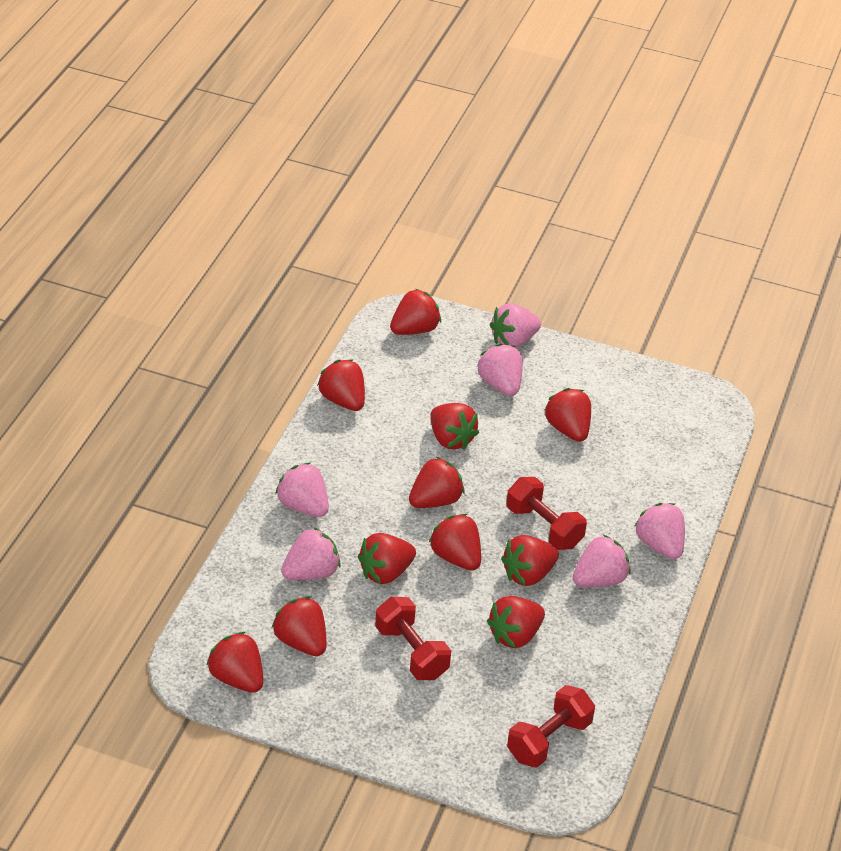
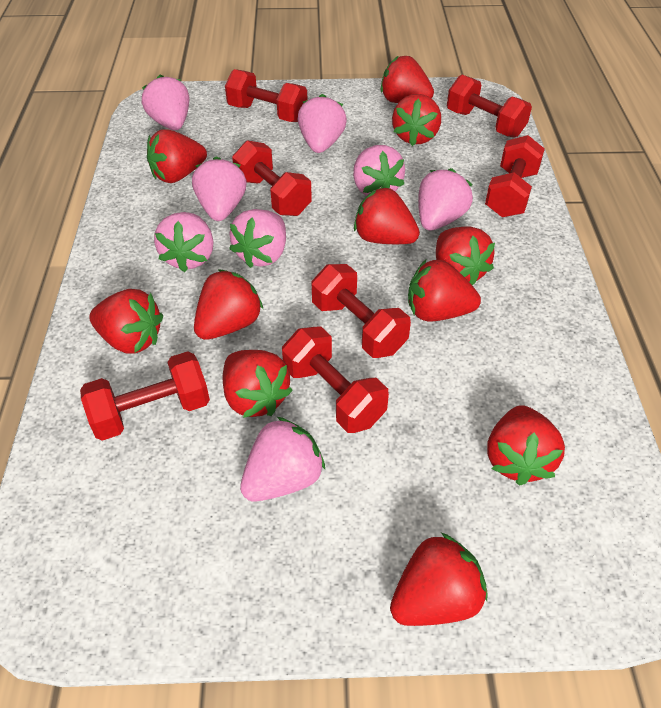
pink strawberry: [275,463,329,517] [281,527,341,580] [477,344,523,396] [490,303,541,348] [573,535,631,587] [634,503,685,559] = 6 -> [142,75,189,130] [154,212,214,272] [192,157,247,221] [229,209,286,268] [240,417,325,502] [298,94,347,153] [353,145,405,196] [418,168,473,231] = 8
red dumbbell: [375,597,451,680] [506,477,587,550] [507,685,595,768] = 3 -> [80,351,210,441] [225,69,307,122] [232,140,312,216] [282,326,389,433] [311,264,411,358] [447,75,532,138] [485,135,545,217] = 7

